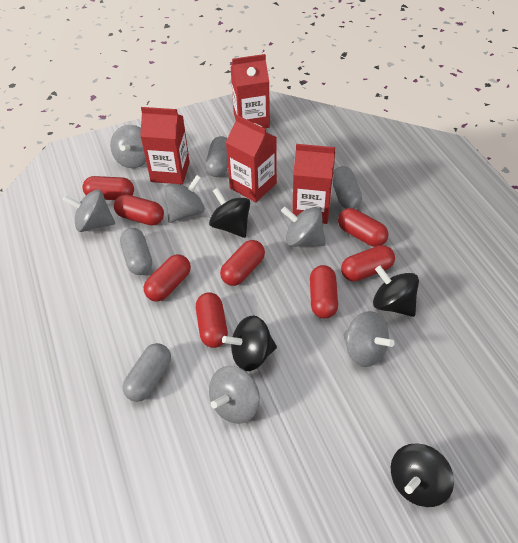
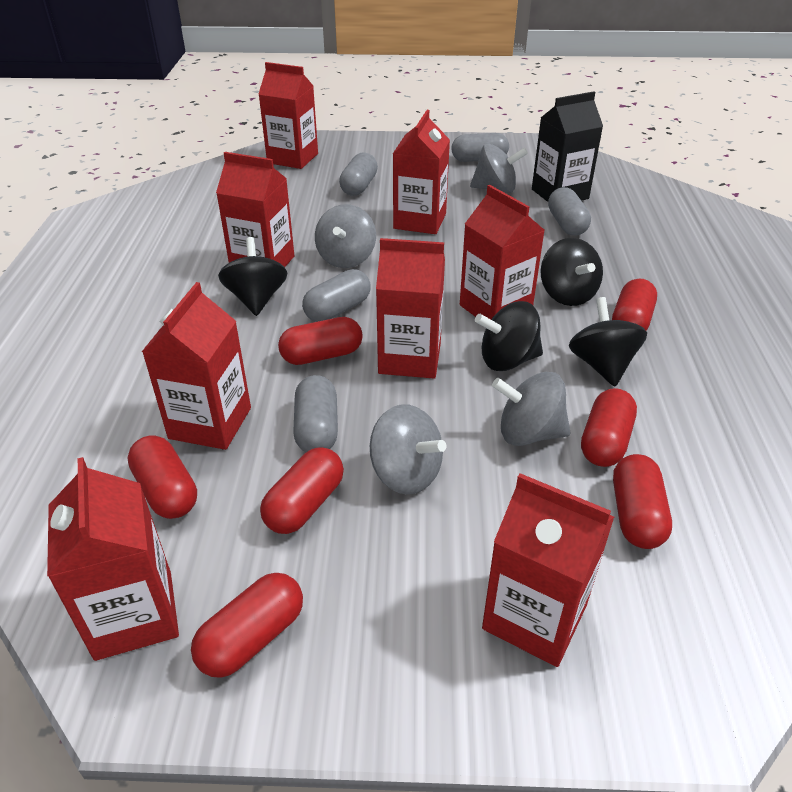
black carton: none = 0 -> [532,91,603,202] = 1
grey capsule: [120,228,152,275] [123,343,171,402] [205,136,228,177] [333,166,362,209] = 4 -> [293,375,338,452] [302,269,371,322] [339,153,378,196] [452,133,509,162] [548,187,591,236] = 5
grey spinning top: [62,190,115,232] [110,125,146,168] [164,175,205,223] [209,366,260,424] [281,207,326,247] [343,311,395,367] = 6 -> [315,204,376,268] [370,404,446,495] [470,143,528,193] [492,372,571,446] = 4
red capsule: [82,176,134,200] [114,194,164,225] [144,254,191,302] [196,292,228,348] [220,240,265,286] [310,265,338,319] [338,208,389,247] [341,245,395,282] = 8 -> [128,435,197,519] [191,573,303,678] [260,447,344,534] [278,317,363,365] [581,388,637,467] [612,279,657,331] [613,454,672,549] = 7
red carton: [140,107,190,185] [226,115,277,202] [230,54,270,128] [292,144,335,224] = 4 -> [47,457,179,661] [142,282,251,450] [216,152,295,267] [259,62,318,169] [376,238,445,379] [393,110,450,234] [460,185,545,319] [482,473,614,667] = 8

